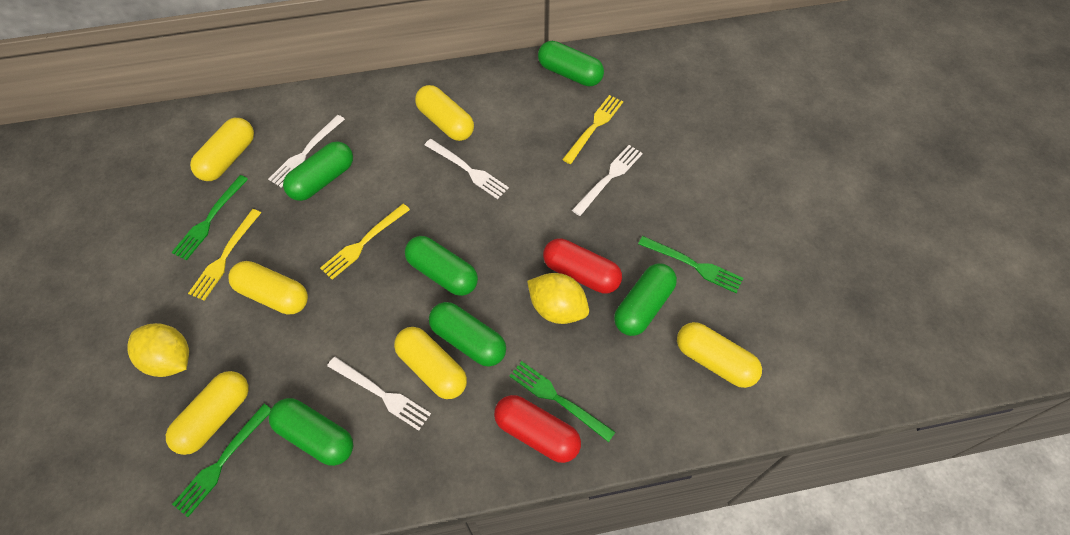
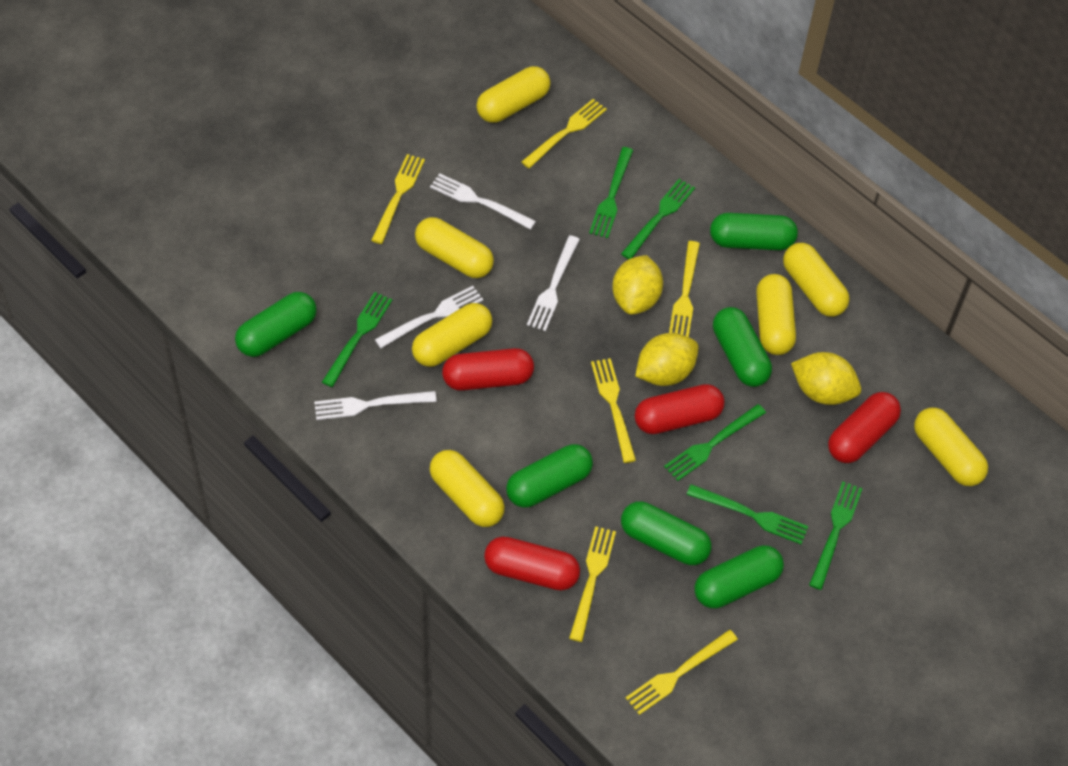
green fork: [171,175,248,260] [172,404,271,517] [509,361,616,442] [638,236,743,293] = 4 -> [322,292,392,387] [589,147,633,238] [621,179,695,259] [664,404,766,481] [686,484,809,544] [809,481,863,590] = 6
red capsule: [494,395,581,463] [543,238,622,294] = 2 -> [442,348,534,391] [484,536,580,590] [635,384,725,434] [828,392,901,463] = 4
yellow capsule: [166,371,249,455] [190,118,254,181] [228,261,308,314] [394,327,467,399] [415,85,474,141] [677,322,762,388] = 6 -> [412,303,492,367] [415,217,494,278] [430,450,505,527] [476,66,551,123] [756,274,796,355] [783,243,850,317] [914,407,988,486] = 7
yellow fork: [188,209,261,301] [320,204,410,280] [562,95,623,164] = 3 -> [371,154,425,244] [521,99,607,168] [569,526,616,642] [591,358,636,463] [626,629,738,715] [669,241,700,337] = 6
yellow lemon: [127,323,189,377] [527,273,589,324] = 2 -> [612,255,663,315] [635,333,699,386] [791,352,861,405] = 3

